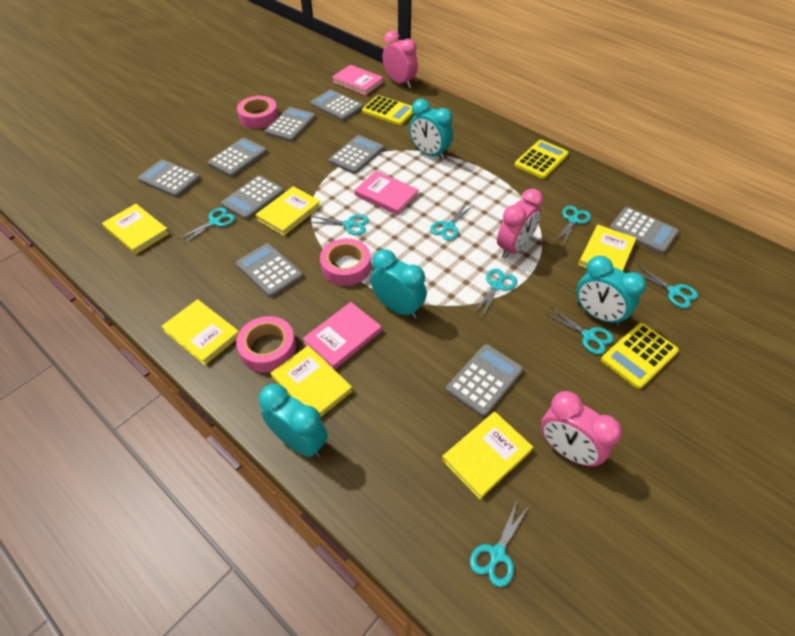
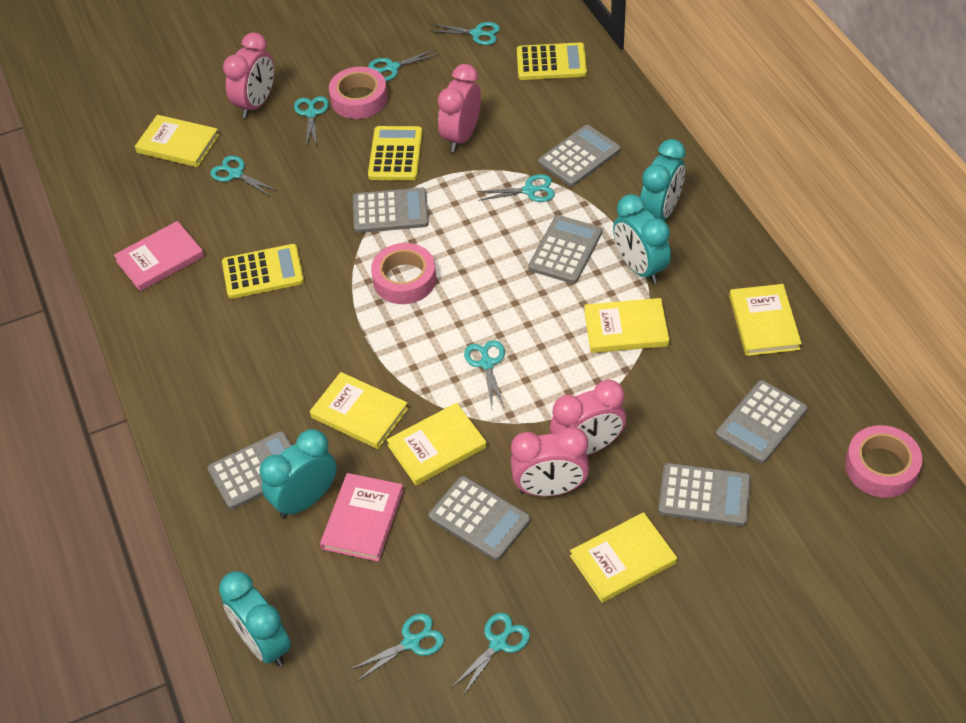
grey calculator: [138,159,200,197] [208,138,267,177] [221,175,284,220] [236,243,303,297] [265,107,316,142] [310,89,363,121] [329,135,384,174] [446,344,523,417] [610,207,679,254] = 9 -> [208,431,292,510] [353,188,429,233] [429,476,530,561] [528,215,602,284] [538,125,620,187] [658,463,751,526] [716,380,807,464] = 7
pink book: [303,302,382,370] [332,65,384,96] [355,171,419,215] = 3 -> [114,221,204,291] [320,473,404,562] = 2
pink clock: [382,31,418,88] [497,188,543,259] [541,391,622,467] = 3 -> [223,33,274,118] [438,64,481,152] [511,427,589,497] [550,380,626,455] = 4

